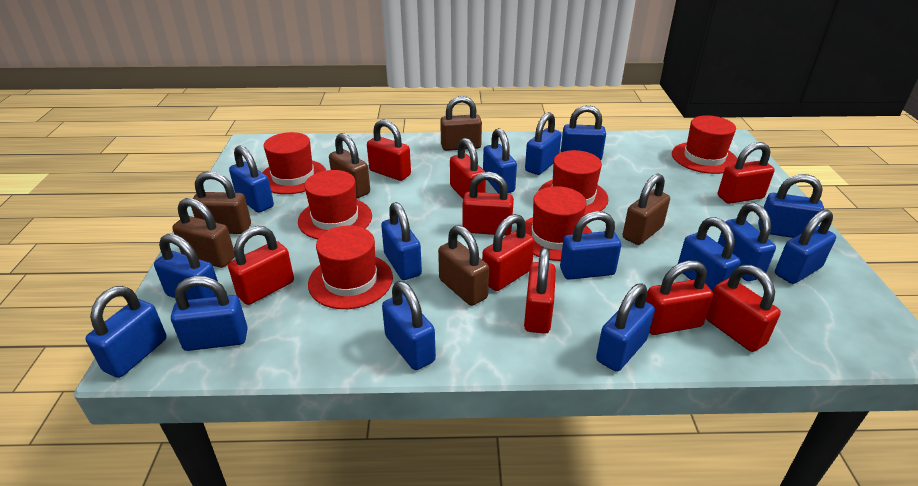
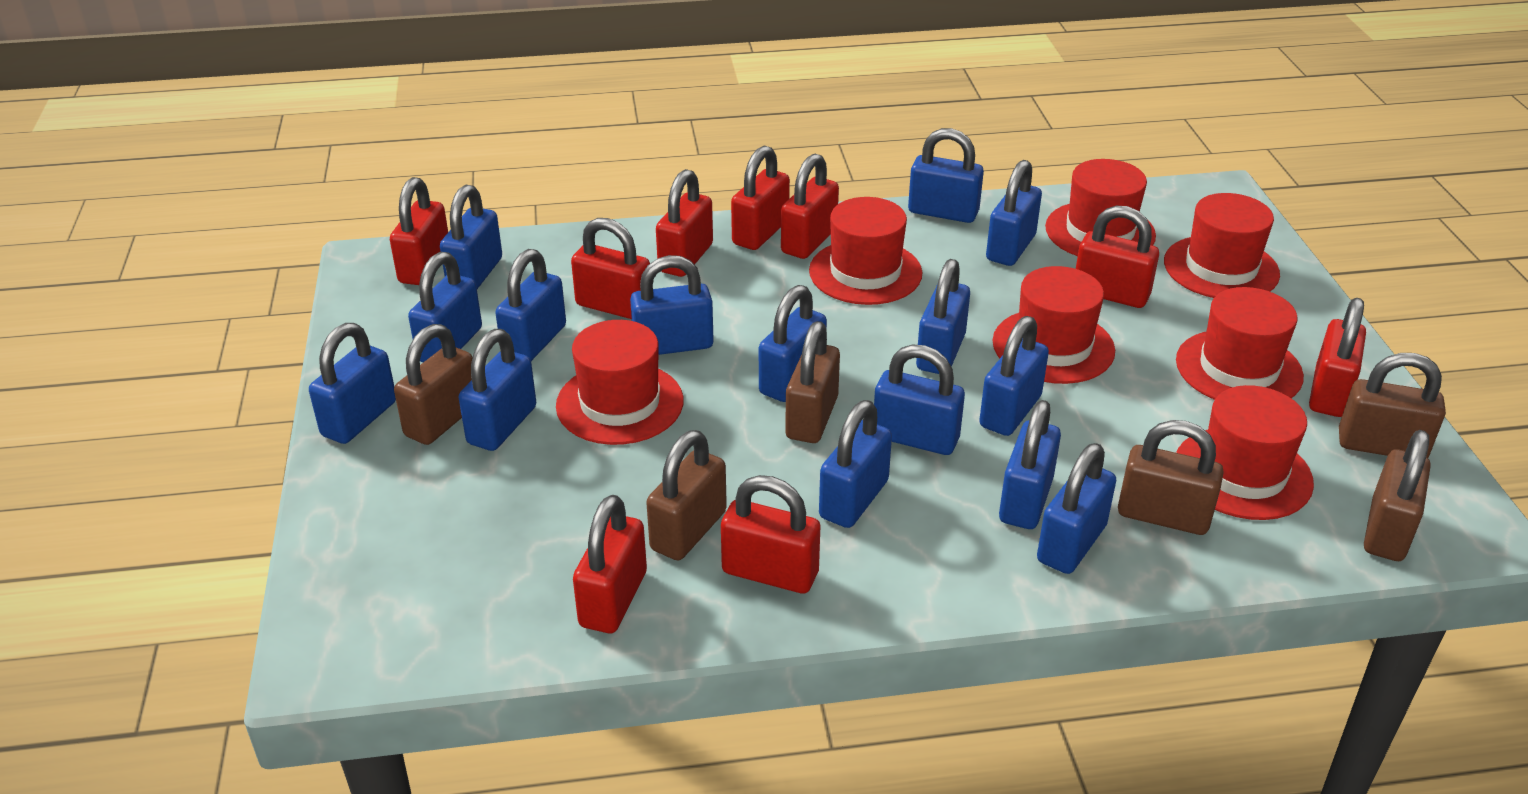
red hat: [262,132,326,194] [298,170,372,239] [308,225,393,309] [525,186,592,261] [539,150,609,216] [672,115,737,174] = 6 -> [556,320,684,445] [809,197,922,305] [993,266,1115,384] [1045,159,1156,256] [1164,193,1280,298] [1176,287,1304,400] [1176,385,1314,520] = 7

